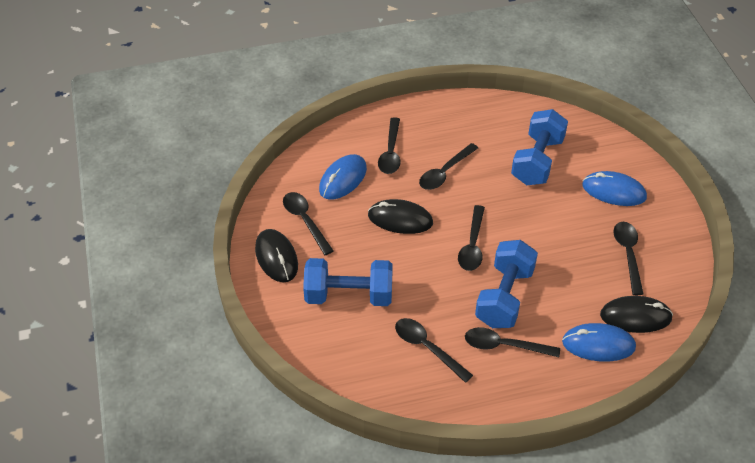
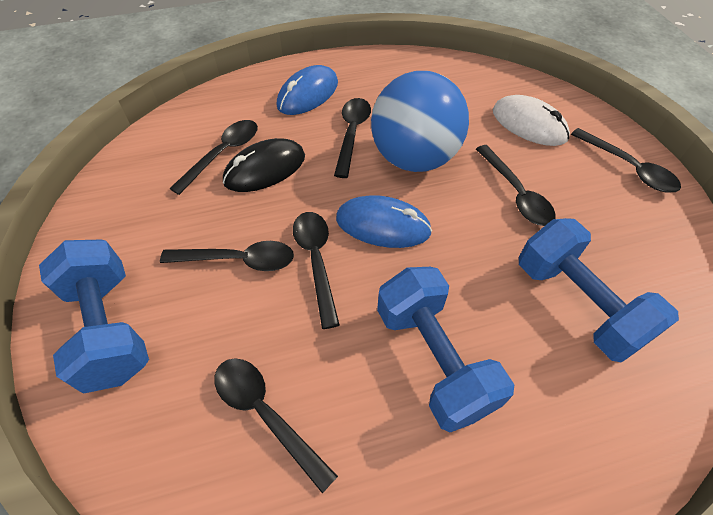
black mouse: [255,229,298,282] [368,199,433,234] [600,296,673,333] = 3 -> [223,138,305,192] = 1
blue ball: none = 0 -> [371,71,469,172] = 1
blue mouse: [319,154,367,200] [562,323,636,362] [582,171,647,206] = 3 -> [277,65,338,115] [336,195,432,248] = 2
white mouse: none = 0 -> [493,95,570,146] = 1

